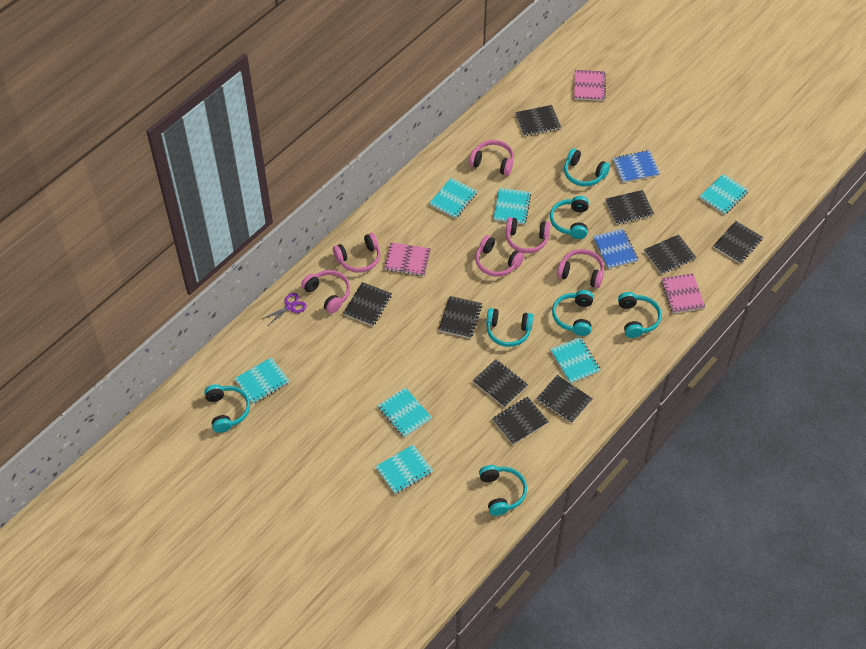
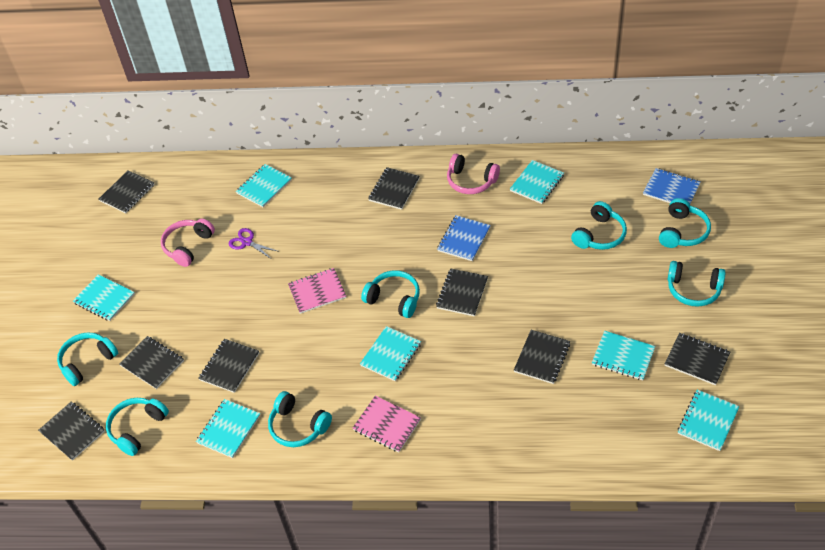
black notebook: [343,282,392,326] [439,296,482,338] [472,359,528,408] [492,397,549,445] [515,105,561,136] [537,375,593,423] [605,190,654,224] [644,234,697,274] [713,221,763,264] = 9 -> [38,402,105,461] [99,170,155,213] [119,336,184,389] [198,339,259,393] [368,167,420,210] [436,268,488,316] [514,330,570,384] [665,333,730,385] = 8
pink headphones: [301,270,350,314] [333,233,380,273] [469,140,514,176] [475,235,524,277] [506,217,551,253] [557,249,604,288] = 6 -> [161,219,215,267] [447,153,500,194] = 2
pink notebook: [384,243,431,276] [574,70,606,101] [661,273,705,314] = 3 -> [288,268,346,314] [353,396,421,452] = 2

